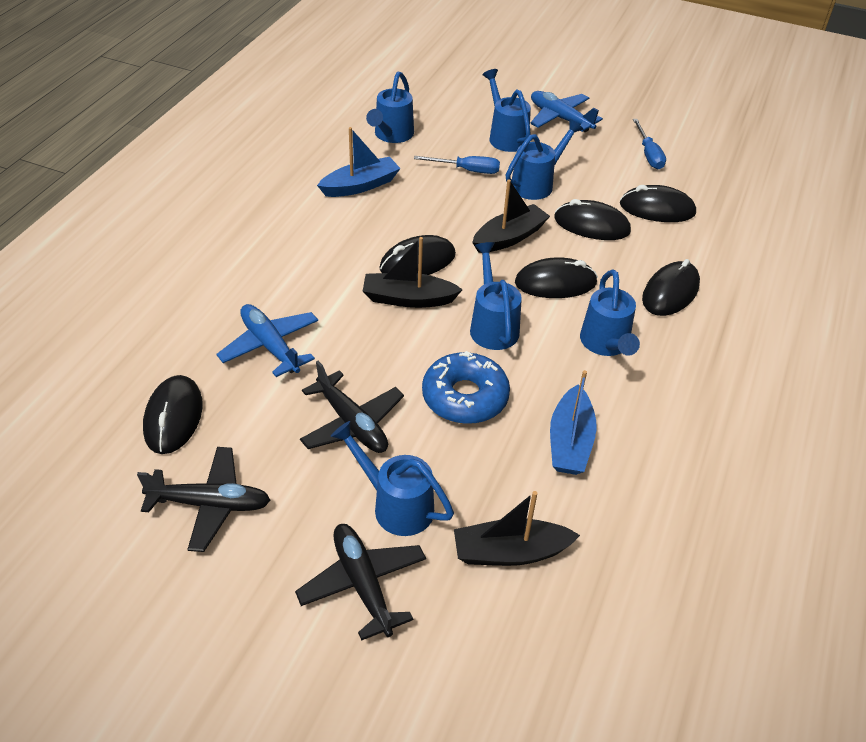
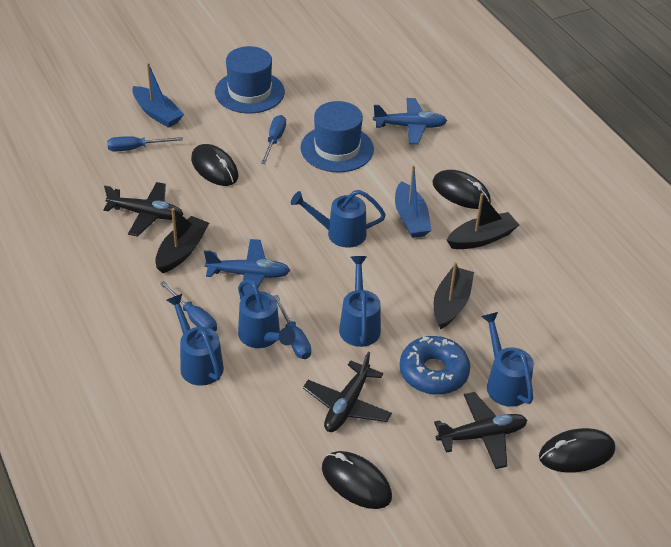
black mouse: [143,375,203,454] [379,235,456,275] [515,257,598,298] [554,199,631,240] [620,185,696,222] [642,259,700,316] = 6 -> [191,144,238,186] [322,451,392,509] [433,170,491,209] [539,428,615,473] = 4
blue hat: none = 0 -> [215,46,285,113] [300,101,374,172] = 2
blue screwdriver: [414,156,500,174] [633,119,666,169] = 2 -> [107,136,183,151] [160,281,217,332] [261,115,286,164] [273,295,311,359] = 4
blue watering can: [331,421,454,536] [366,72,414,143] [470,242,522,350] [482,69,531,152] [506,119,583,200] [580,270,640,356] = 6 -> [166,294,224,386] [238,279,295,348] [291,190,386,248] [339,256,381,347] [481,312,534,407] = 5

